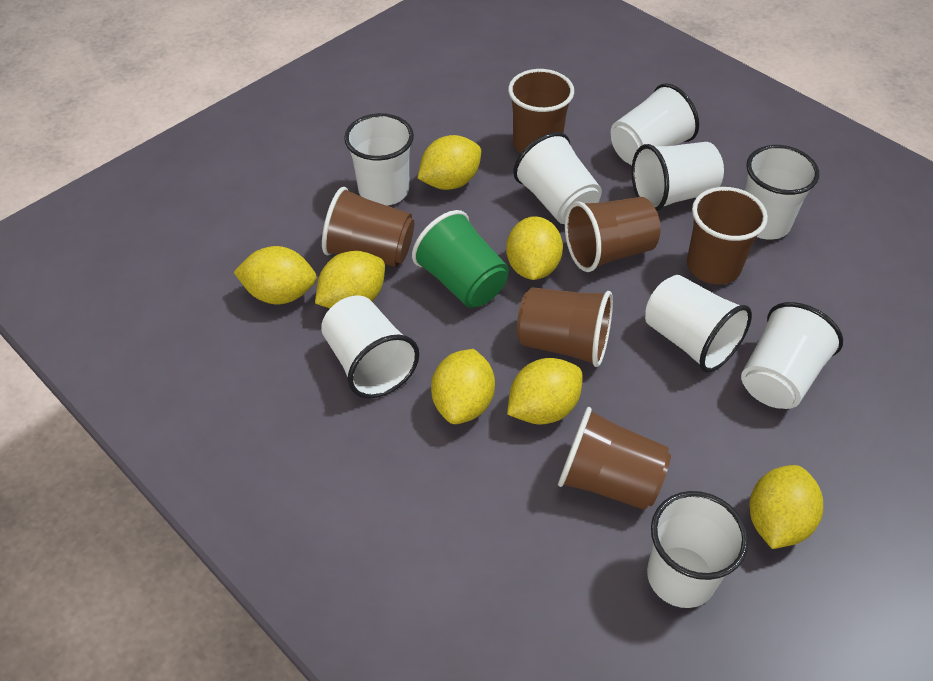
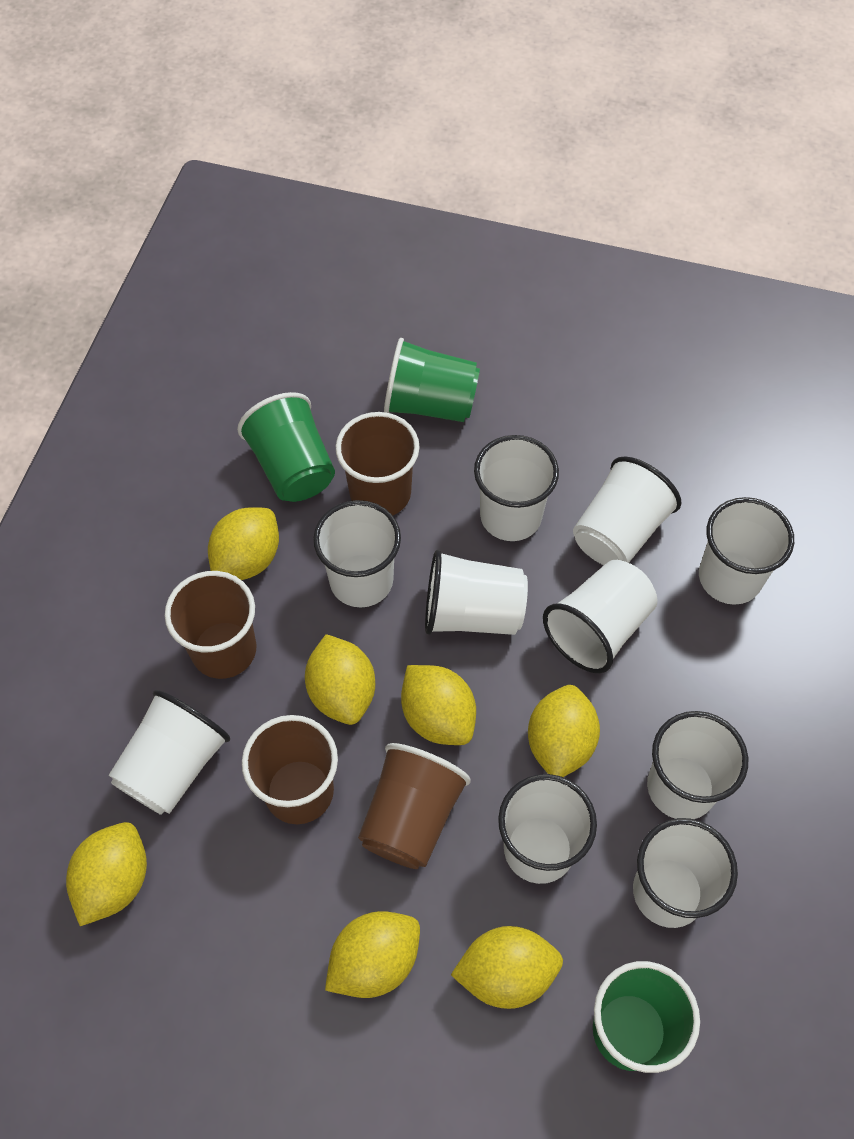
brown cup: [322,187,414,267] [508,69,574,153] [517,287,613,367] [558,407,671,510] [565,197,661,272] [687,187,768,284] = 6 -> [165,571,257,679] [242,715,338,824] [336,412,420,515] [358,743,471,869] = 4
green cup: [412,210,509,308] = 1 -> [237,392,335,502] [384,338,480,422] [593,961,700,1073] = 3
white cup: [321,295,419,398] [344,113,414,206] [513,132,602,224] [611,83,699,165] [632,142,724,211] [645,275,752,373] [647,491,748,608] [741,302,843,409] [745,145,819,240] = 9 -> [109,690,230,815] [313,500,401,608] [425,550,528,635] [474,435,559,541] [498,774,597,884] [543,560,658,673] [573,456,682,565] [633,818,738,928] [647,711,748,819] [699,497,794,605] = 10

